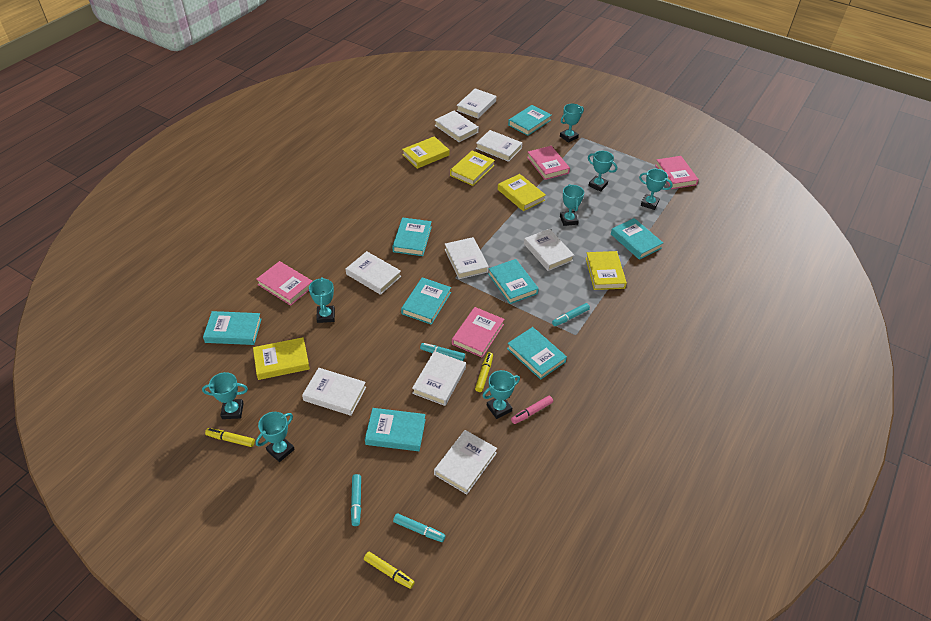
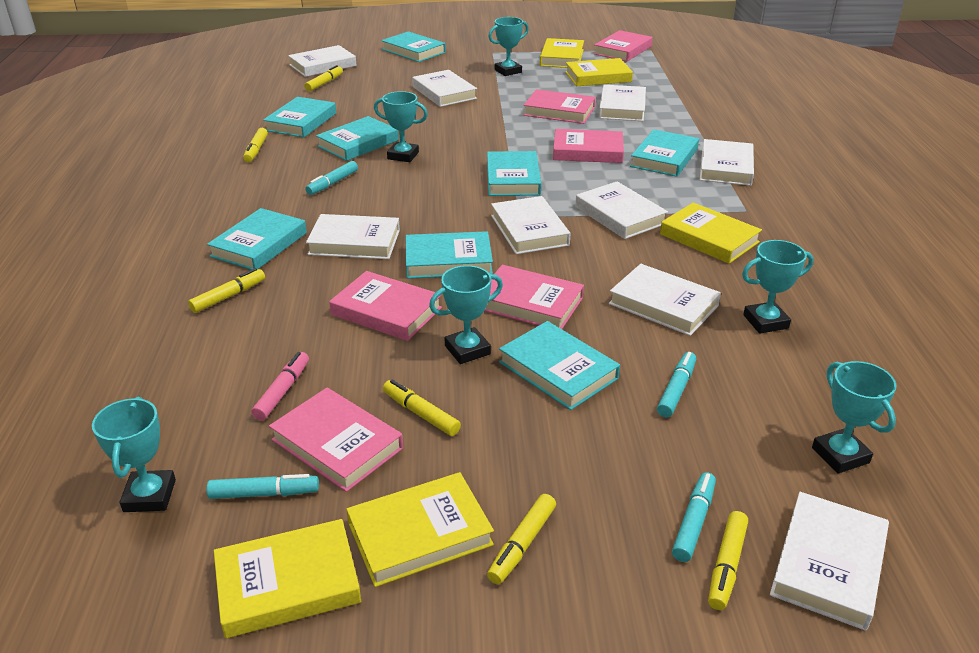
pink book: [256,261,313,306] [452,307,504,357] [527,146,570,180] [655,156,699,189] = 4 -> [269,388,403,492] [329,271,442,341] [484,265,584,329] [523,89,596,124] [553,129,624,163] [594,30,653,61] = 6
turquoise trophy: [202,372,248,419] [256,412,295,462] [309,277,335,323] [482,370,520,419] [560,104,584,143] [560,184,584,226] [588,151,617,192] [639,169,673,210] = 8 -> [92,397,176,512] [374,91,428,162] [429,265,503,364] [488,17,529,76] [742,240,814,334] [812,361,897,474] = 6
yellow marker: [205,428,255,447] [364,552,415,589] [475,352,493,392] = 3 -> [188,268,265,313] [243,128,268,162] [304,65,343,91] [383,380,461,436] [487,494,556,584] [708,511,748,610] = 6

